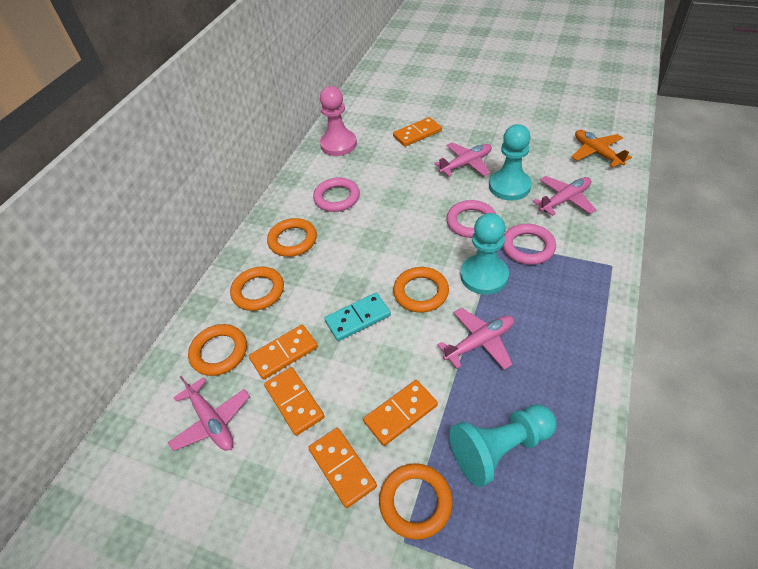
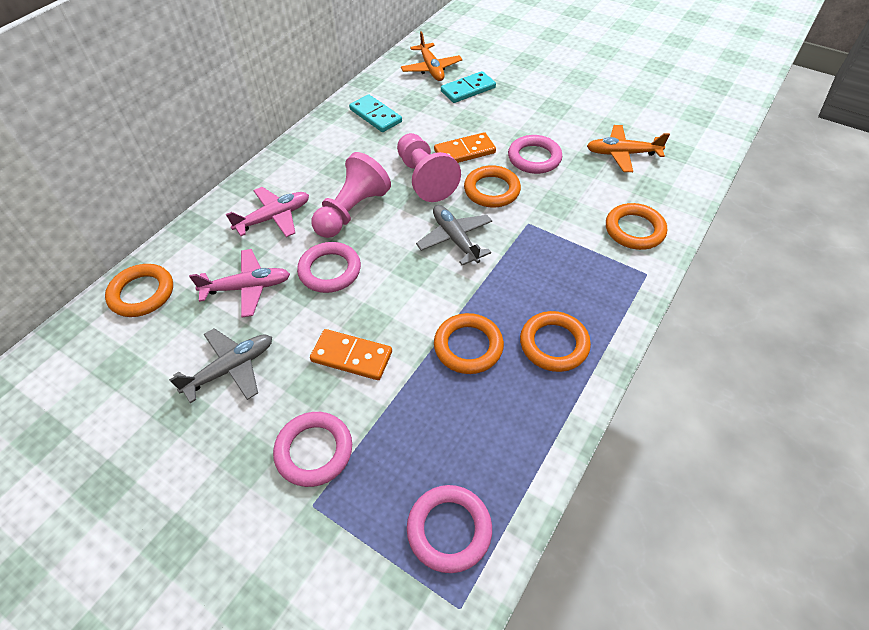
grey plane: none = 0 -> [169,328,272,403] [416,205,492,265] = 2
orange domino: [249,325,318,380] [264,367,325,436] [308,428,377,508] [363,380,438,446] [393,117,442,147] = 5 -> [310,329,392,380] [434,132,496,163] = 2
orange plane: [571,130,632,167] = 1 -> [401,31,462,81] [587,125,670,172] = 2
pink pawn: [320,86,357,156] = 1 -> [312,152,391,238] [397,133,461,202] = 2
pink plane: [168,376,250,451] [434,142,492,176] [437,308,514,370] [532,176,596,216] = 4 -> [189,249,290,317] [226,187,309,237] = 2
pink ring: [313,177,360,212] [446,200,496,238] [503,224,556,265] = 3 -> [273,412,352,487] [297,242,361,293] [407,485,492,573] [508,135,562,174] = 4
turquoise domino: [324,293,391,341] = 1 -> [349,95,402,132] [441,71,496,103] = 2
turquoise pawn: [449,405,557,487] [460,213,509,295] [489,124,532,200] = 3 -> none = 0

